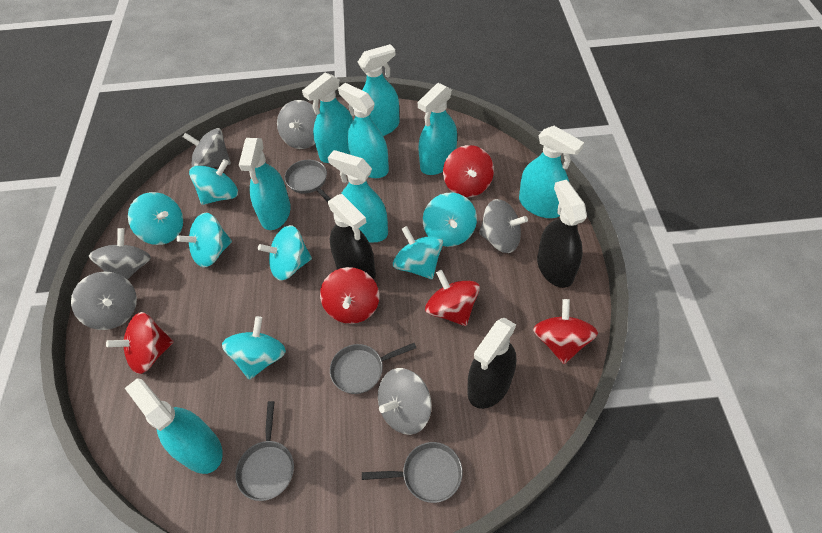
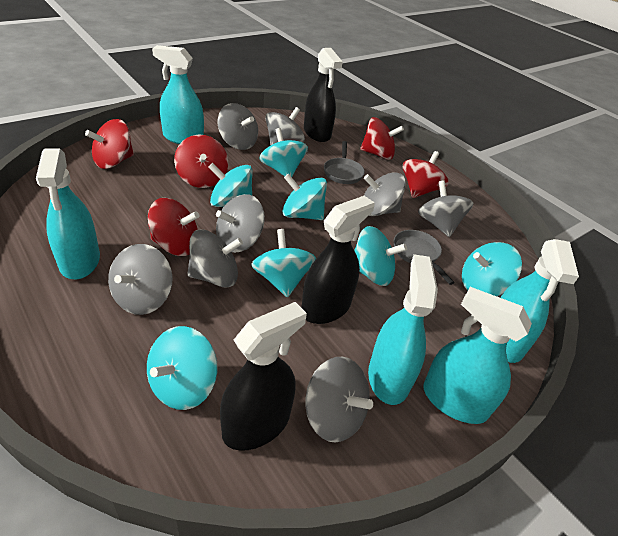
grey pan: [235,401,294,501] [285,160,331,202] [330,343,416,394] [362,442,463,503] = 4 -> [324,141,365,184] [394,230,455,285] = 2
grey spinning top: [71,271,137,330] [89,228,151,280] [183,128,231,167] [277,100,317,149] [378,368,432,435] [479,199,528,253] = 6 -> [108,244,173,315] [187,229,243,287] [216,194,265,253] [218,103,258,150] [265,107,305,146] [306,357,373,443] [364,172,406,216] [418,180,473,237] = 8
turquoise spray bottle: [125,378,223,474] [239,138,291,230] [302,72,353,163] [328,150,388,243] [338,83,389,178] [358,44,400,136] [418,83,457,175] [519,126,584,218] = 8 -> [36,149,100,279] [152,45,204,144] [368,254,438,405] [423,287,532,424] [500,239,579,363] = 5

